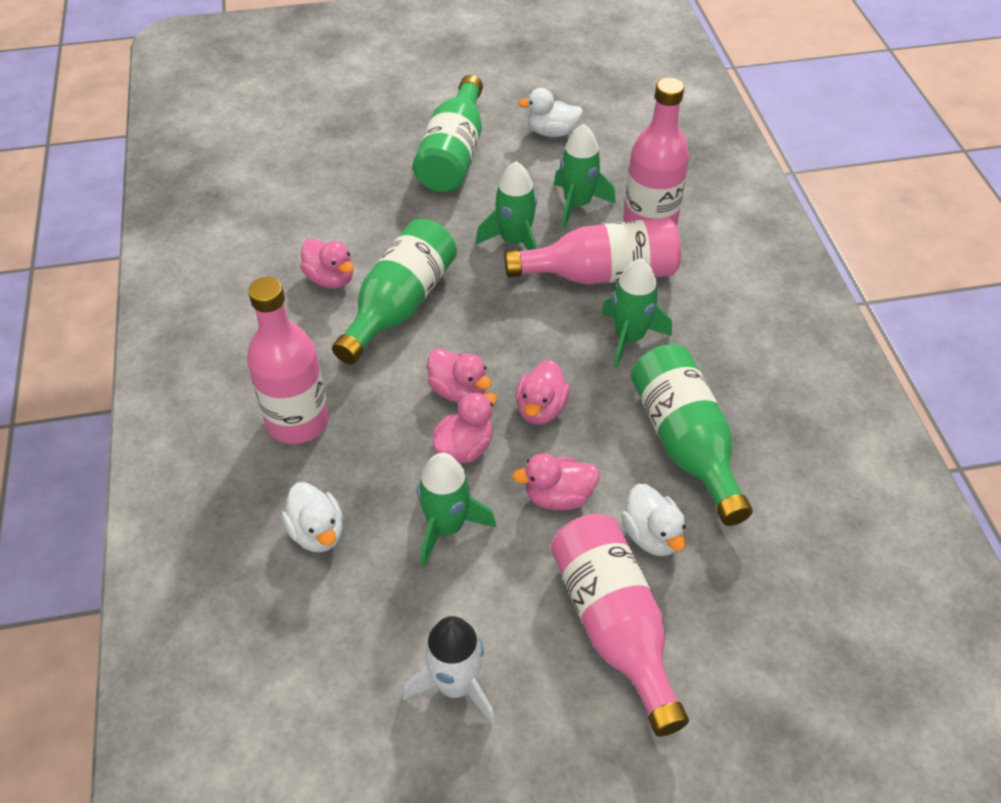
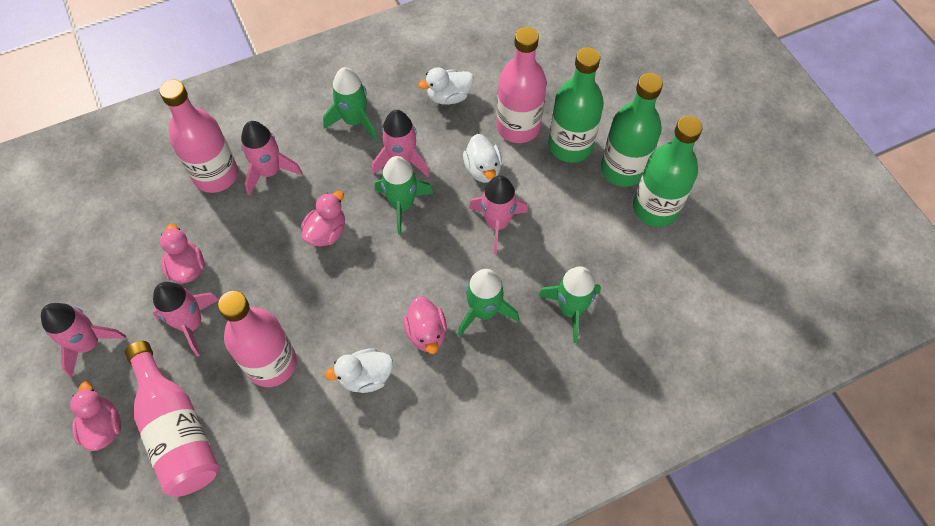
pink duck: [300,238,354,289] [427,348,492,403] [432,392,497,463] [512,453,599,510] [516,360,570,425] = 5 -> [70,382,121,451] [160,224,205,284] [301,191,345,247] [403,296,447,354] = 4
pink rocket: none = 0 -> [41,303,126,378] [153,282,219,356] [241,121,303,196] [372,110,430,177] [469,176,528,254] = 5
white rocket: [402,616,495,725] = 1 -> none = 0

